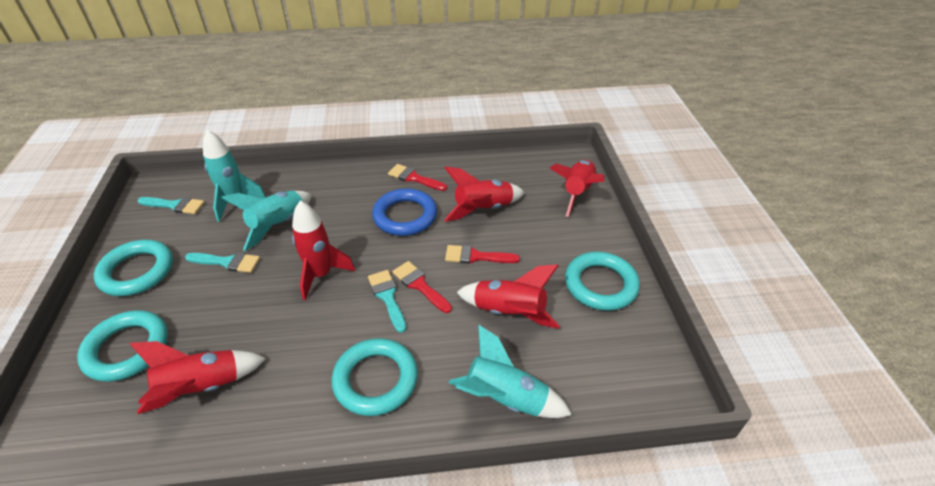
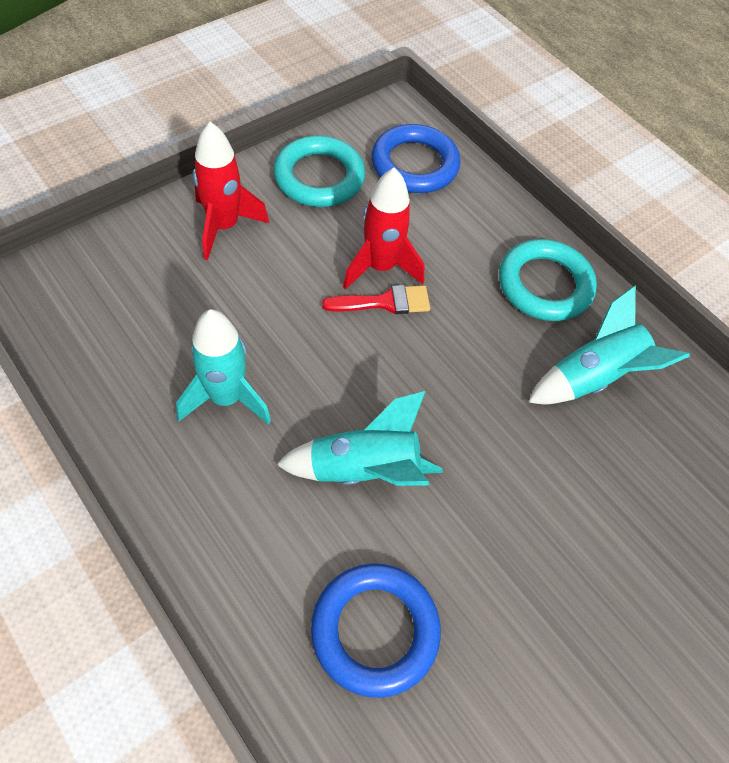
blue ring: [372,188,437,236] = 1 -> [311,563,441,698] [371,124,460,193] = 2
red brush: [388,164,447,191] [392,261,452,313] [445,245,520,264] = 3 -> [322,285,430,314] = 1
red rocket: [129,341,266,414] [292,200,355,300] [444,167,525,222] [457,264,561,329] [550,160,605,217] = 5 -> [193,122,269,260] [343,167,424,290] = 2
turquoise brush: [138,197,205,214] [185,252,260,273] [368,270,406,333] = 3 -> none = 0
turquoise ring: [77,310,168,382] [94,240,173,296] [331,338,418,416] [565,252,640,311] = 4 -> [274,135,365,207] [499,239,597,321] = 2

